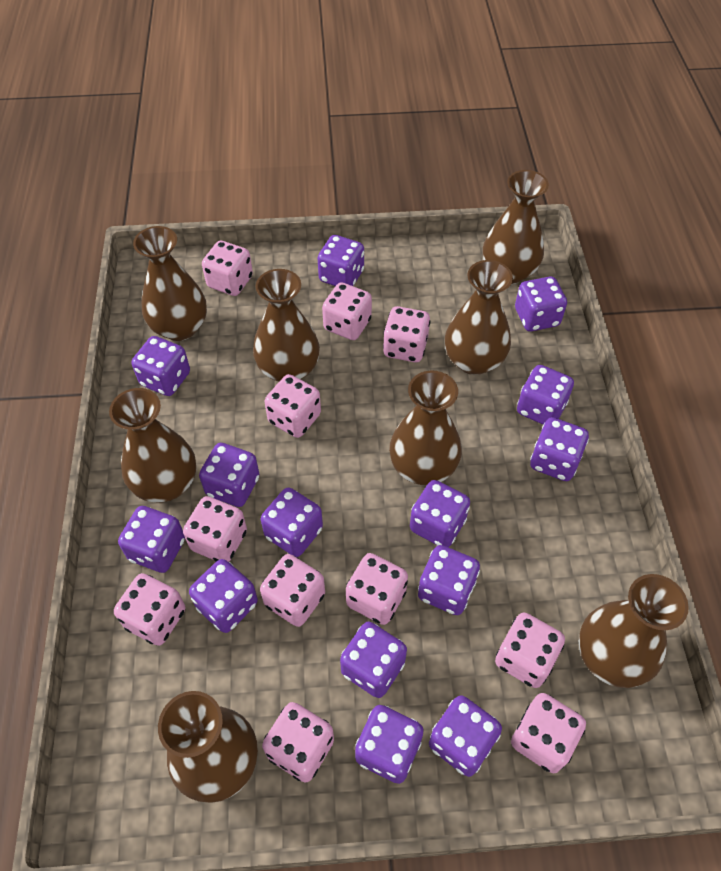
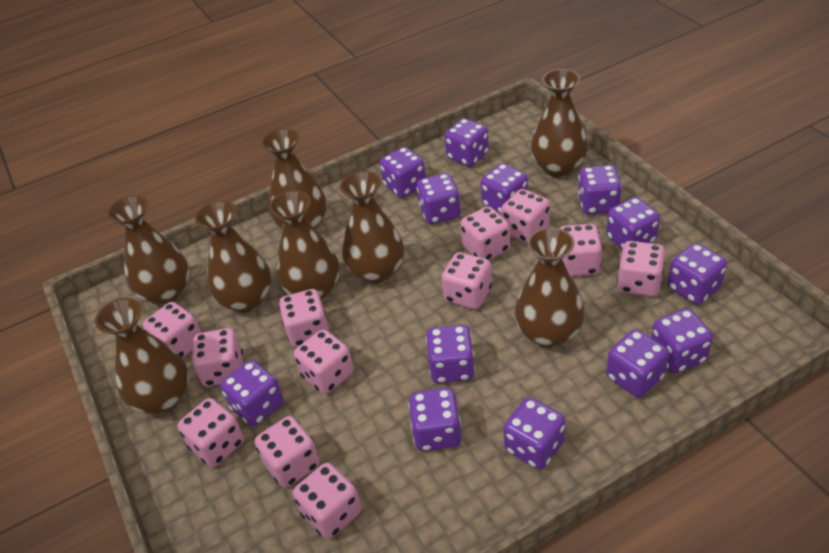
pink dice: [114,573,185,646] [183,496,247,562] [202,240,253,296] [260,554,325,627] [262,702,334,783] [264,374,321,438] [322,282,372,340] [346,553,408,625] [383,306,430,362] [495,613,565,688] [511,693,586,773] = 11 -> [143,302,201,358] [178,398,244,467] [192,328,243,386] [255,416,320,488] [279,289,329,347] [293,463,362,539] [294,329,354,394] [442,252,492,309] [461,206,510,260] [501,189,550,243] [560,224,603,276] [617,241,665,297] = 12
purple dice: [118,506,185,573] [131,336,190,396] [189,559,258,633] [199,443,259,507] [261,488,323,557] [317,235,364,286] [340,622,407,698] [355,705,424,784] [410,480,470,547] [418,545,480,615] [429,695,502,777] [515,277,567,331] [517,365,574,424] [530,417,589,481] = 14 -> [221,360,283,427] [380,147,426,197] [408,388,462,451] [417,173,460,224] [426,325,475,383] [444,118,489,167] [481,163,528,214] [503,397,565,470] [578,165,622,214] [606,197,660,249] [606,329,669,398] [651,309,713,374] [668,243,727,305] = 13

